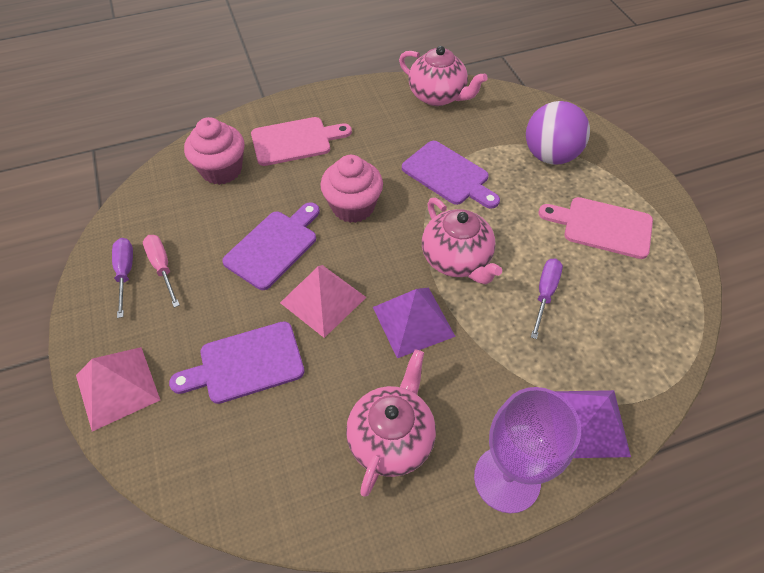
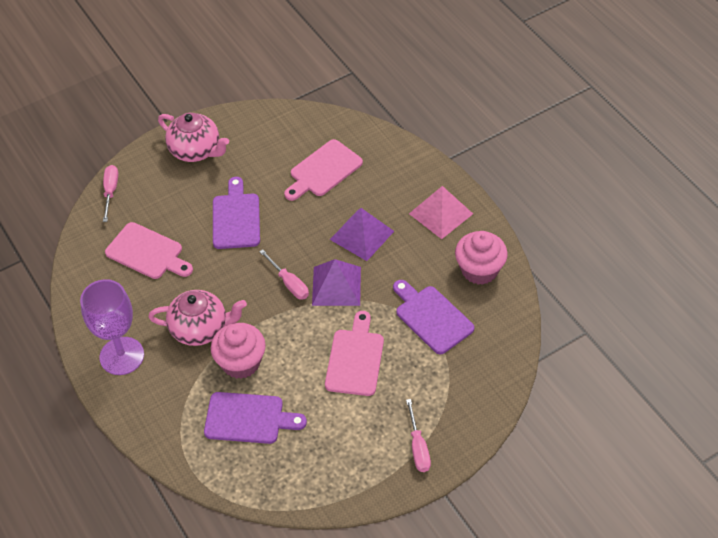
pink cutting board: [251,117,352,166] [539,197,653,259] = 2 -> [105,222,193,279] [284,139,363,201] [325,311,384,396] = 3
pink pyramid: [76,347,160,431] [280,265,366,338] = 2 -> [409,186,473,239] = 1
pink screwdriver: [143,235,180,308] = 1 -> [103,165,118,222] [259,249,309,300] [406,399,431,472] = 3
pink teapot: [346,350,436,497] [399,46,488,106] [422,198,502,284] = 3 -> [148,290,247,346] [158,113,229,162] = 2
purple ball: [526,101,590,165] = 1 -> none = 0
purple screwdriver: [112,238,133,318] [531,259,563,339] = 2 -> none = 0

